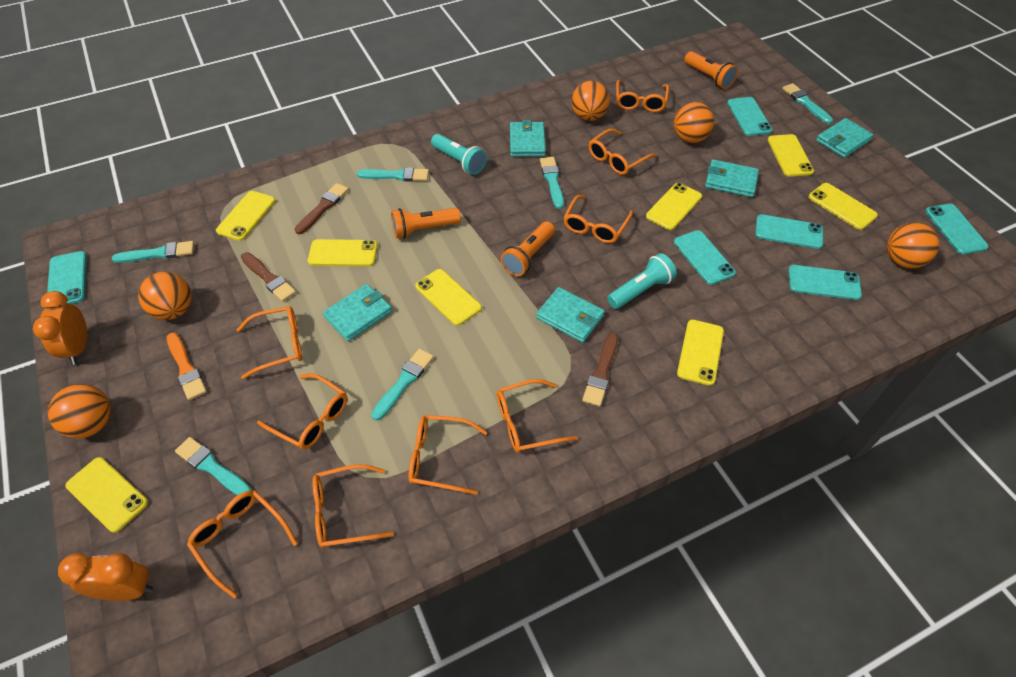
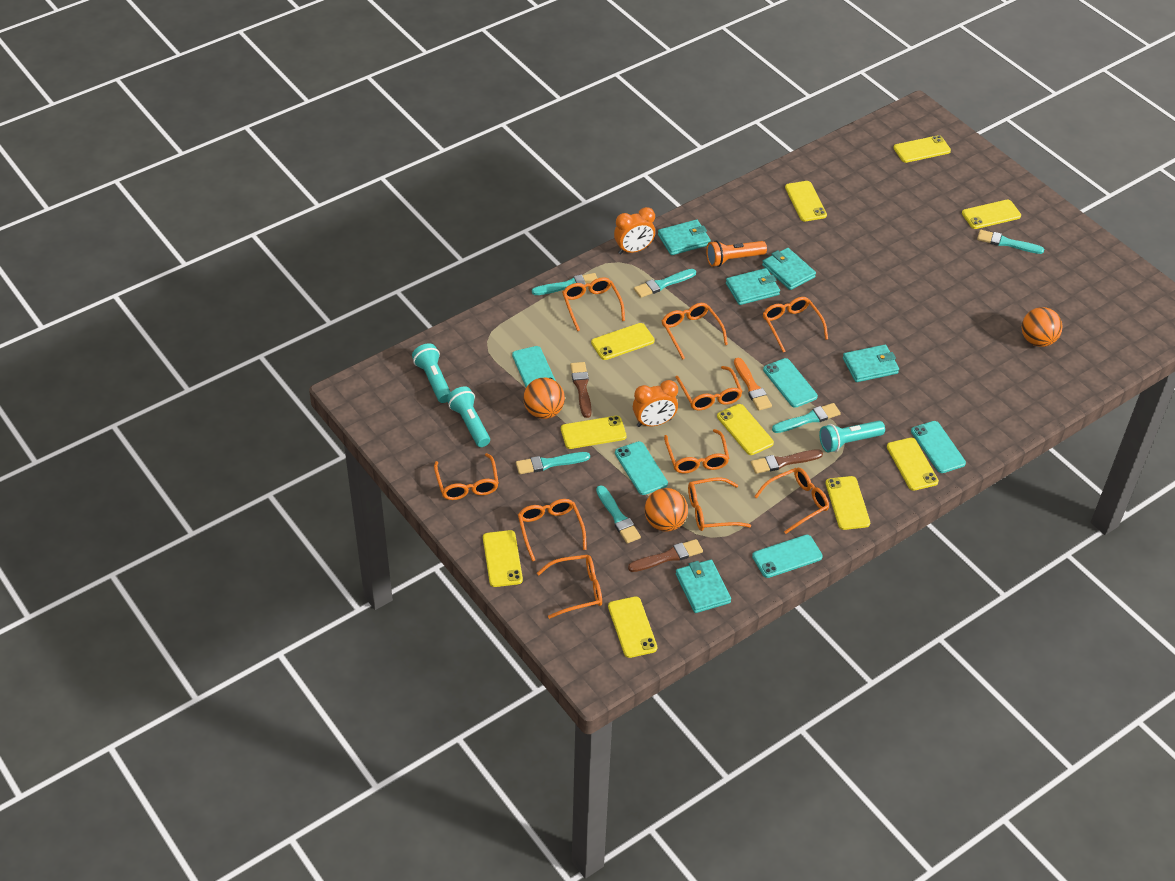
orange ball: [48,384,111,438] [138,272,192,320] [571,81,610,121] [674,102,714,143] [887,223,939,269] = 5 -> [523,378,565,419] [644,488,688,532] [1022,307,1062,347] = 3
orange flashlight: [391,208,461,239] [500,222,555,276] [684,51,738,89] = 3 -> [706,240,767,267] = 1
orange glasses: [187,490,298,598] [237,306,302,379] [257,373,347,450] [312,464,394,548] [408,415,487,495] [497,379,578,453] [563,195,633,243] [589,129,657,175] [616,80,669,112] = 9 -> [434,453,499,500] [518,499,587,561] [537,555,602,619] [562,277,625,331] [662,303,728,360] [664,429,729,473] [675,366,743,410] [688,477,751,531] [754,468,829,534] [763,297,828,352] = 10
turquoise flashlight: [431,134,487,175] [607,253,677,309] = 2 -> [412,344,450,403] [447,386,490,447] [819,421,885,452] = 3
turquoise phone: [47,251,87,304] [674,230,736,285] [727,97,772,136] [755,214,823,249] [788,265,862,300] [925,204,989,255] = 6 -> [512,346,556,387] [615,441,668,495] [752,535,823,578] [763,358,818,408] [911,421,966,473] = 5
yellow phone: [66,457,148,533] [216,191,276,241] [308,239,378,266] [415,269,482,326] [646,183,702,230] [677,320,724,386] [768,134,814,177] [809,183,878,230] = 8 -> [483,530,523,587] [561,416,626,449] [591,323,655,360] [608,596,657,658] [717,404,774,455] [785,181,827,221] [826,476,870,530] [887,438,939,491] [894,135,951,163] [962,200,1021,229] = 10

